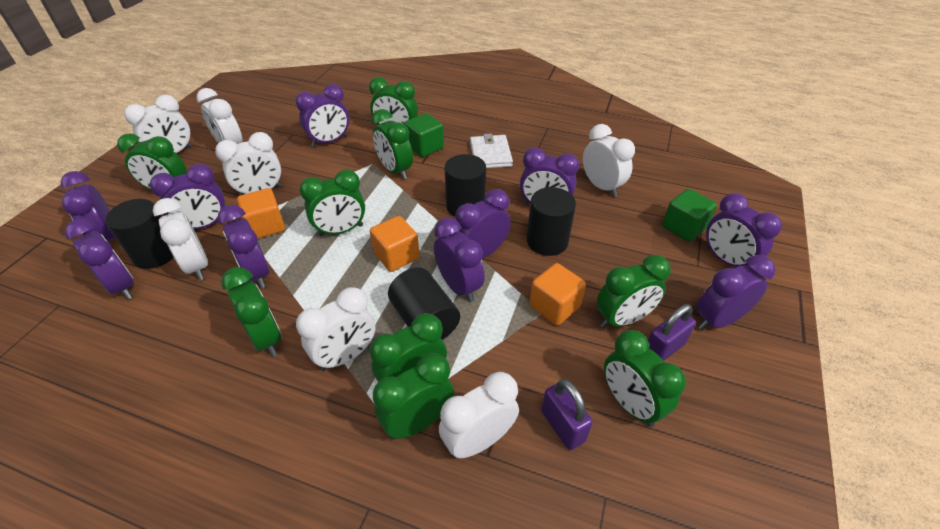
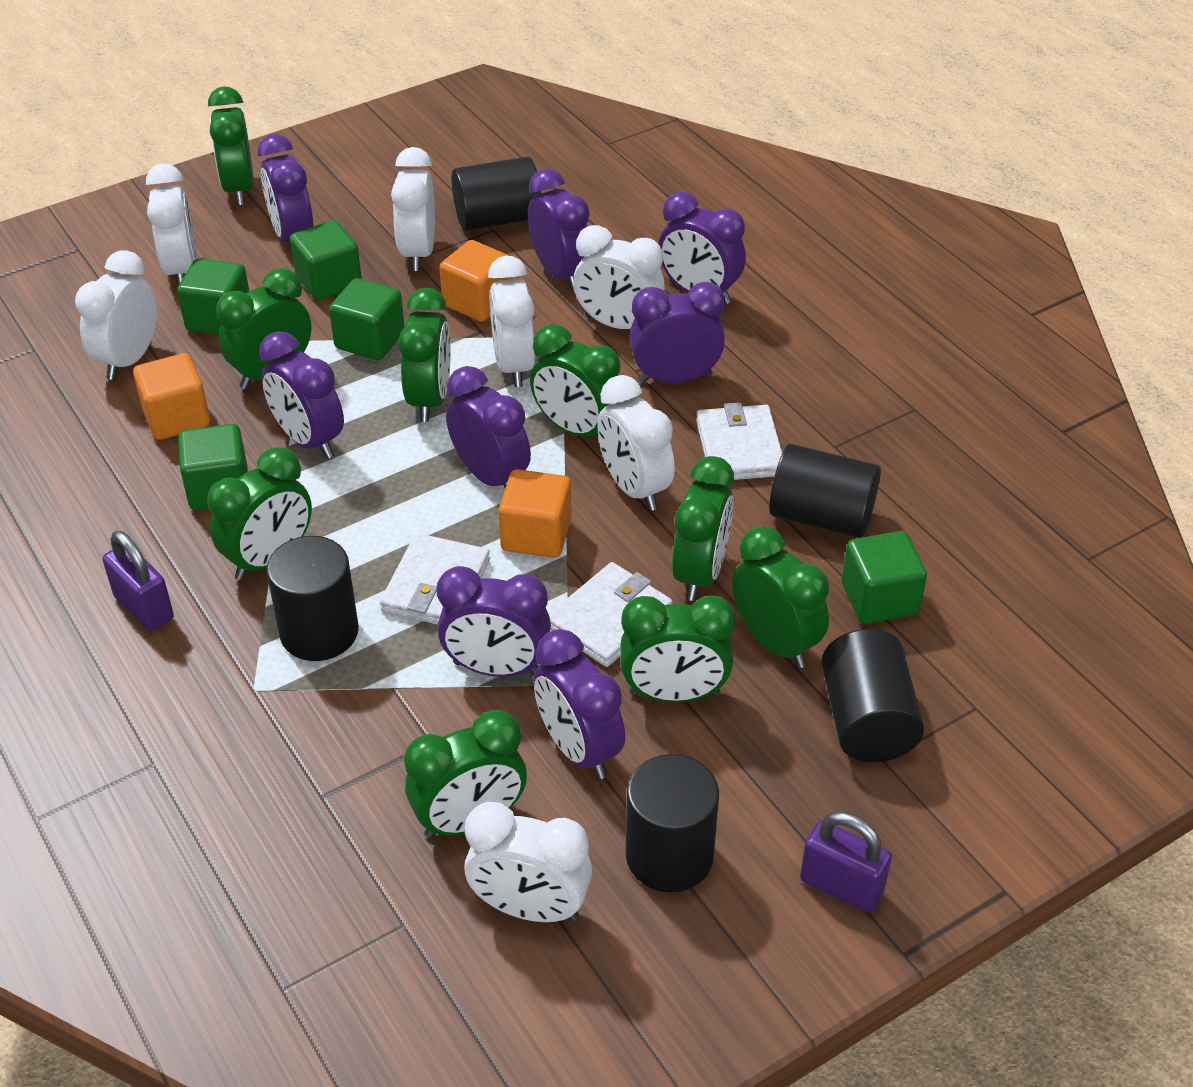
black cylinder: [106,199,174,269] [388,267,460,340] [445,154,486,217] [527,187,576,256] = 4 -> [266,536,359,661] [452,156,541,231] [626,754,719,892] [769,444,881,538] [821,629,924,762] = 5
green cube: [404,113,444,157] [662,189,717,242] = 2 -> [177,258,249,334] [178,424,248,510] [290,220,362,300] [329,278,405,360] [842,531,927,624] = 5
purple clock: [60,171,115,247] [65,219,134,300] [150,164,225,229] [217,205,270,288] [296,84,349,147] [434,217,485,302] [455,189,511,259] [520,147,579,204] [697,255,776,330] [706,193,782,267] = 10 -> [258,134,314,243] [259,331,344,459] [437,566,551,677] [446,366,531,488] [528,169,590,291] [533,629,625,779] [629,282,725,384] [659,192,746,304] = 8
white wallet: [470,133,513,168] = 1 -> [380,533,490,625] [549,562,673,667] [696,402,782,480] = 3

